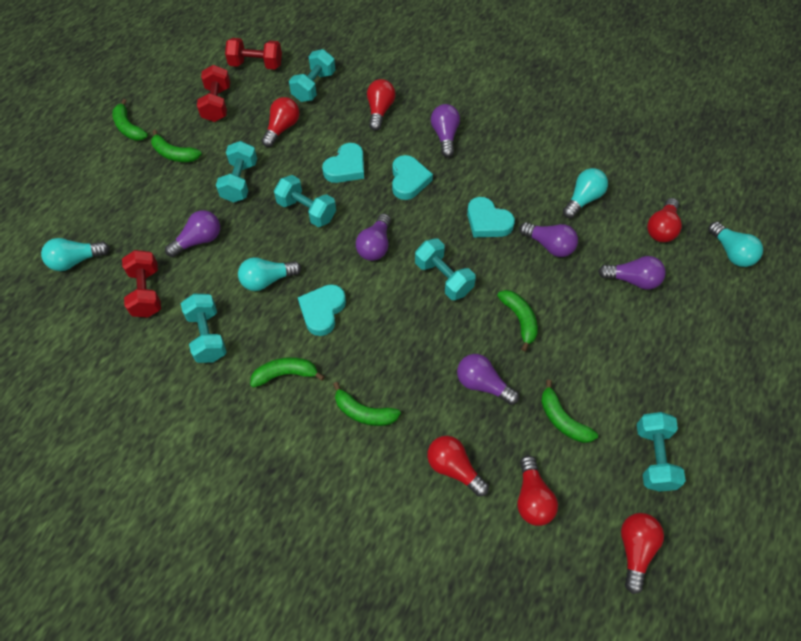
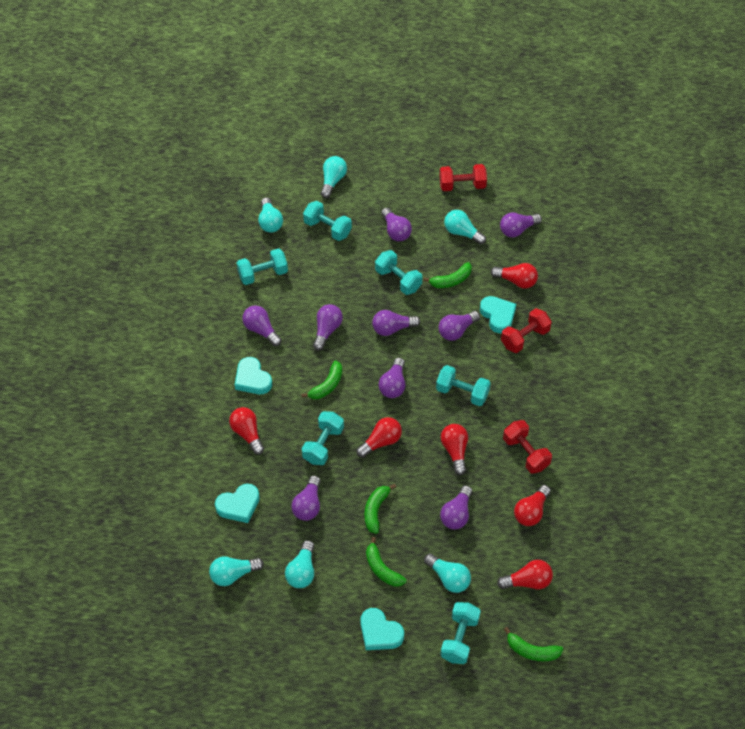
green banana: [112,99,148,141] [151,130,202,162] [250,357,325,388] [333,382,401,426] [497,290,538,351] [541,380,598,443] = 6 -> [301,360,342,399] [365,484,396,534] [366,537,406,587] [423,262,472,288] [504,627,564,662] = 5
purple light bulb: [165,210,220,257] [356,213,391,261] [431,104,460,157] [457,354,519,405] [519,222,578,257] [598,256,666,290] = 6 -> [242,305,282,346] [291,475,321,521] [313,304,343,351] [372,310,420,336] [379,358,405,398] [381,208,412,241] [439,311,480,341] [440,485,472,530] [500,213,542,238] = 9
turquoise light bulb: [41,238,110,271] [238,257,301,291] [563,168,608,218] [708,222,763,267] = 4 -> [209,556,264,586] [258,197,283,233] [285,540,314,588] [321,156,347,198] [424,553,471,593] [444,210,486,245] = 6

